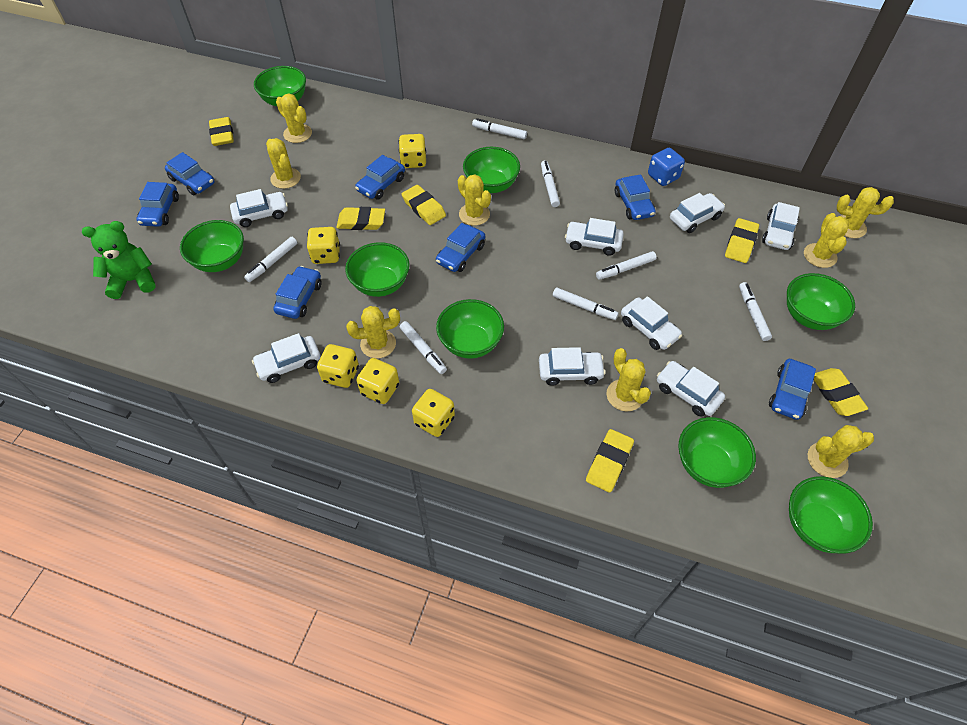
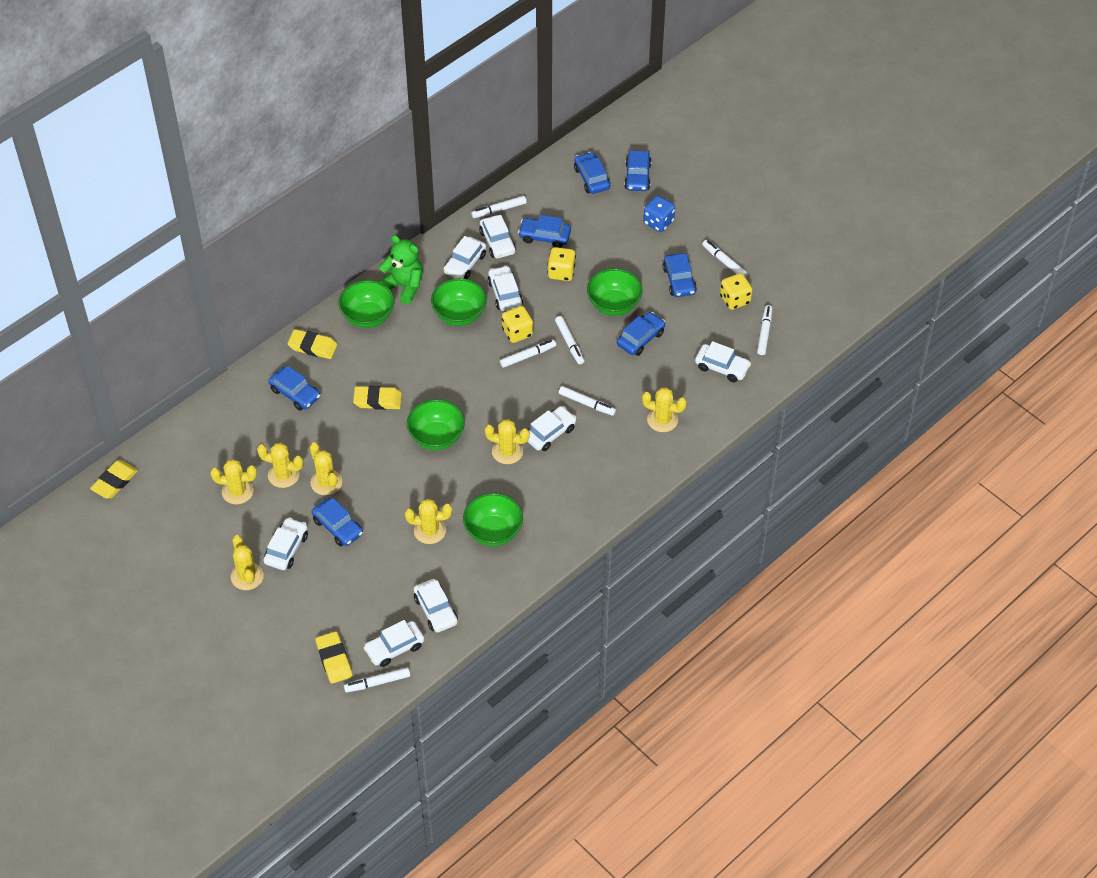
green bowl: [180,220,244,272] [254,66,306,106] [345,242,410,297] [436,299,504,359] [463,147,520,193] [678,417,756,488] [787,273,855,330] [789,476,873,554] = 8 -> [339,280,394,328] [407,399,465,450] [431,278,487,326] [463,493,523,546] [587,268,643,316] = 5
yellow cactus: [266,138,301,189] [276,94,312,143] [346,306,400,359] [458,174,491,226] [606,348,651,411] [804,213,849,268] [808,425,874,478] [837,187,894,238] = 8 -> [210,459,257,504] [231,535,264,590] [257,443,303,488] [310,442,342,495] [405,499,452,544] [484,419,530,464] [642,388,687,432] = 7
yellow dice: [307,227,340,264] [317,344,359,388] [356,358,399,404] [399,134,426,168] [412,389,455,437] = 5 -> [502,306,533,343] [548,247,576,281] [720,273,752,310] = 3
yellow eraser: [209,117,234,146] [336,207,385,230] [402,185,446,225] [586,429,634,493] [725,218,759,263] [814,368,868,416] = 6 -> [90,460,138,499] [287,329,337,359] [315,631,352,684] [353,386,402,410] = 4

